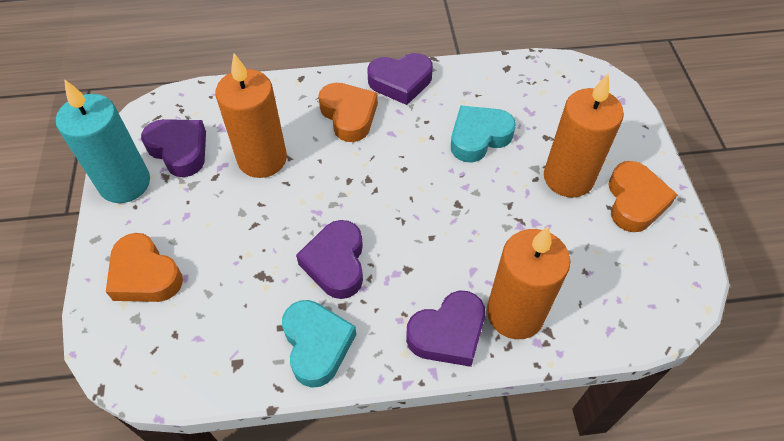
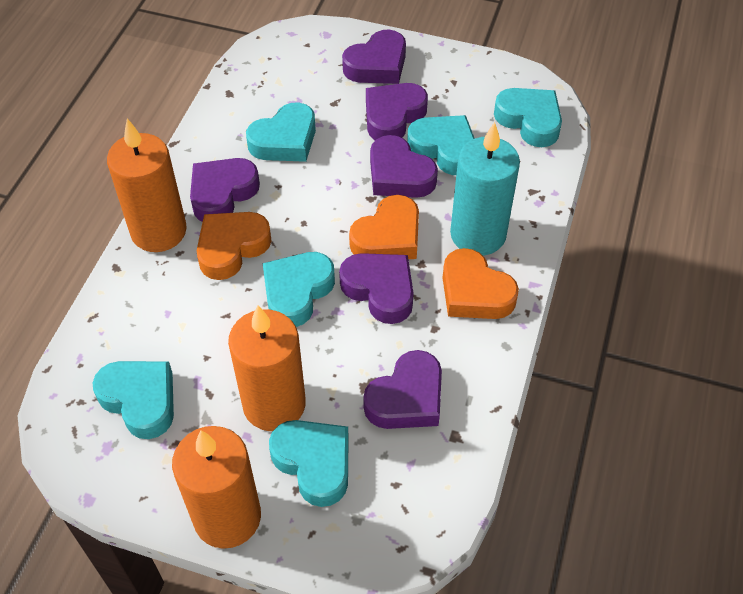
purple heart: [141,119,206,177] [296,220,363,299] [368,53,433,105] [406,290,486,367] = 4 -> [190,158,260,222] [339,253,414,324] [342,30,406,84] [363,350,442,429] [366,83,428,140] [370,135,438,198] = 6
turquoise heart: [282,300,356,388] [451,105,516,162] = 2 -> [93,361,174,439] [246,102,316,162] [263,252,335,327] [269,420,349,507] [407,115,475,175] [494,88,562,147] = 6

